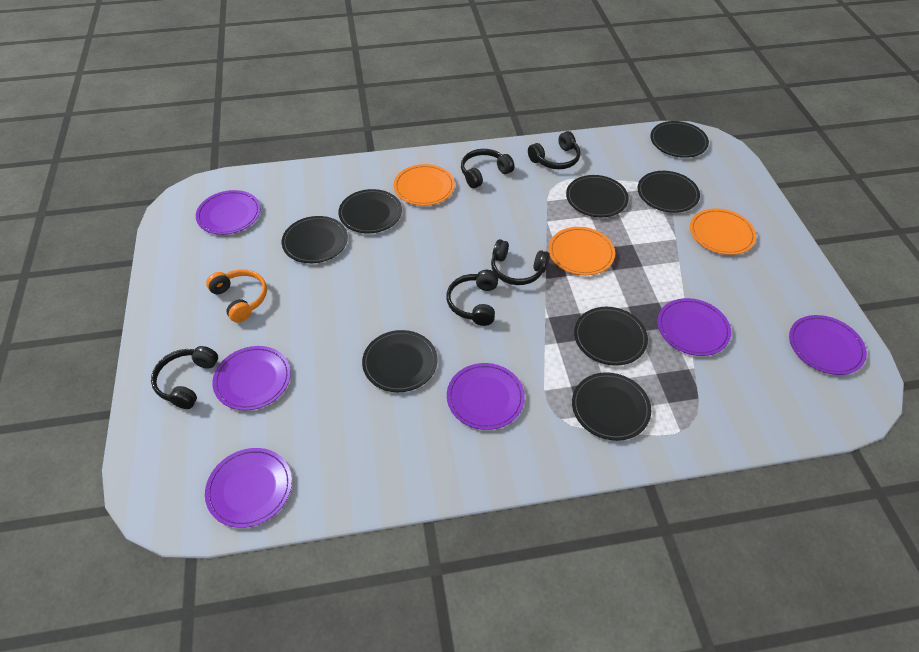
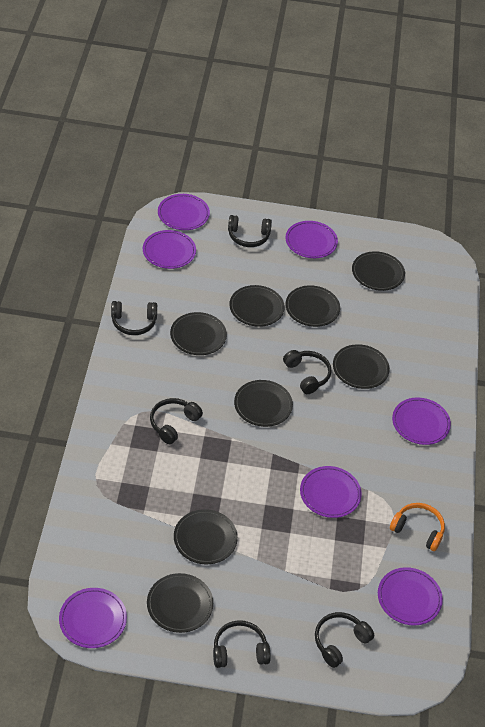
black headphones: [151,346,218,409] [446,270,498,326] [461,149,515,188] [491,239,550,285] [528,131,580,169] = 5 -> [111,301,157,335] [150,398,203,444] [213,620,271,668] [228,215,272,247] [283,350,332,394] [315,612,374,668] = 6
orange plate: [394,164,455,206] [549,227,615,275] [690,208,756,255] = 3 -> none = 0
purple plate: [196,190,261,235] [205,448,292,528] [212,346,291,411] [447,363,525,430] [657,298,731,356] [789,315,867,375] = 6 -> [59,588,127,648] [143,230,196,269] [158,194,210,230] [285,221,338,258] [300,466,362,518] [378,567,443,626] [392,397,451,445] = 7

